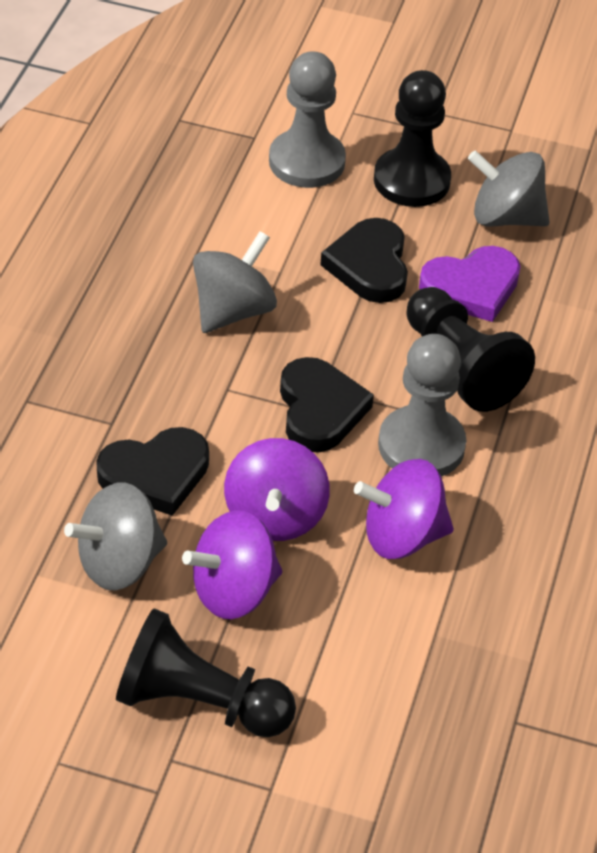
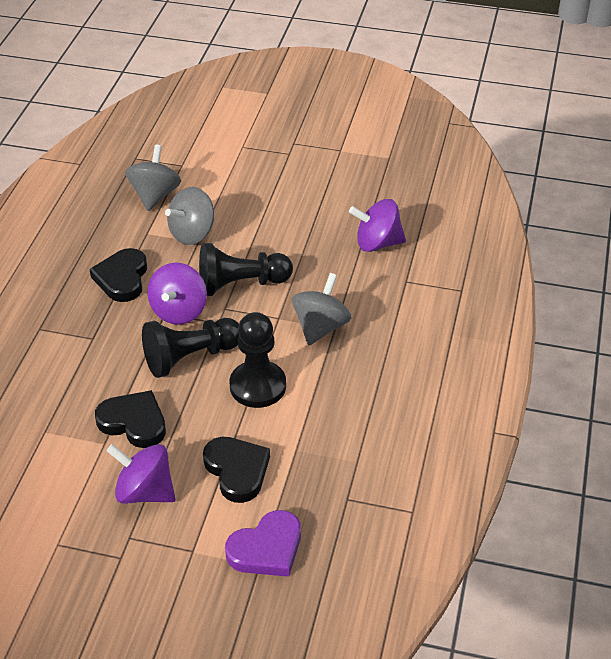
grey pawn: [269,51,346,188] [378,334,466,477] = 2 -> none = 0

